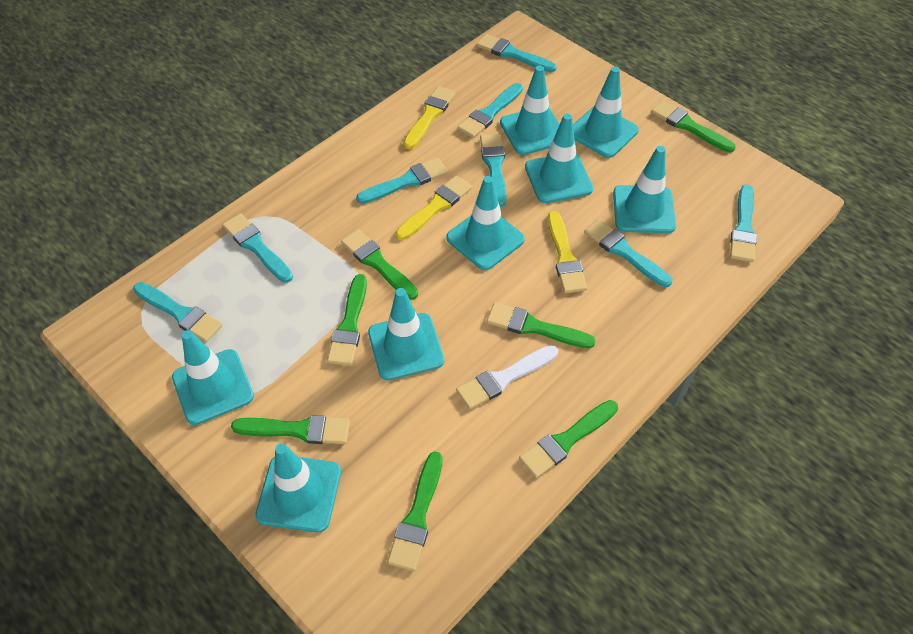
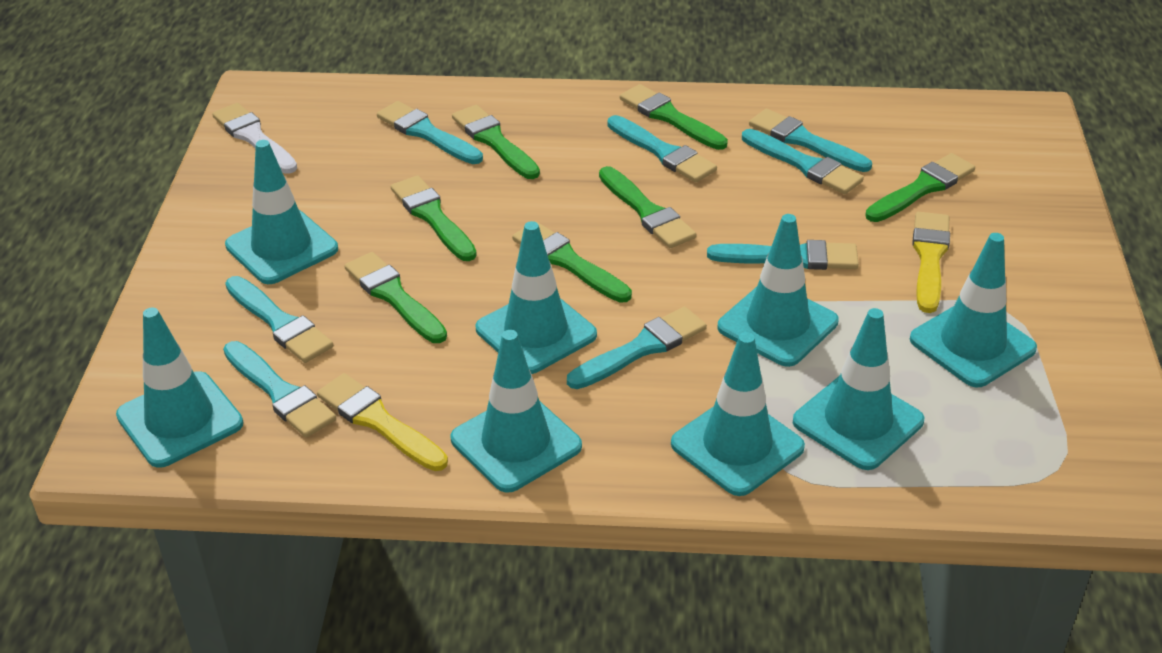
yellow brush: [395,175,472,240] [403,86,456,149] [548,211,587,293] = 3 -> [317,373,448,471] [912,212,950,313] = 2

